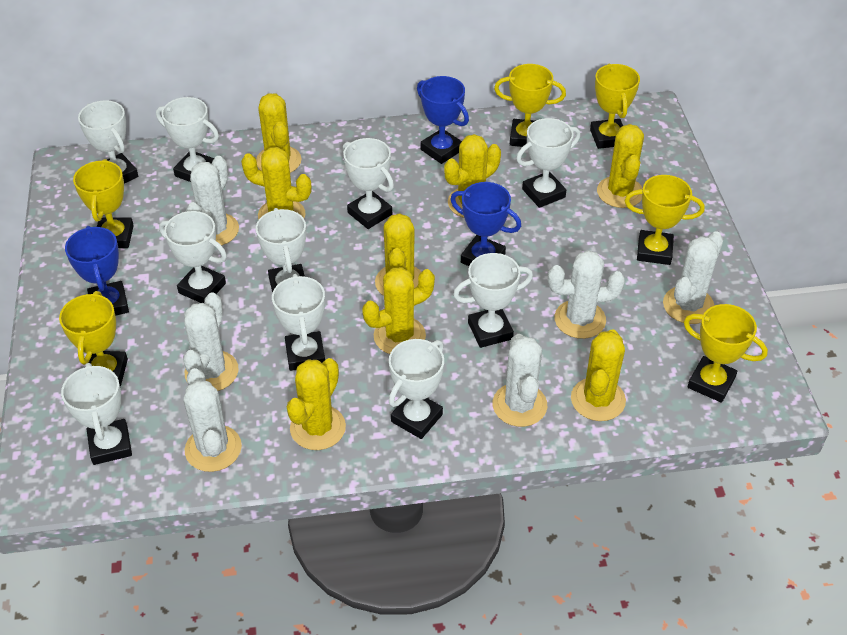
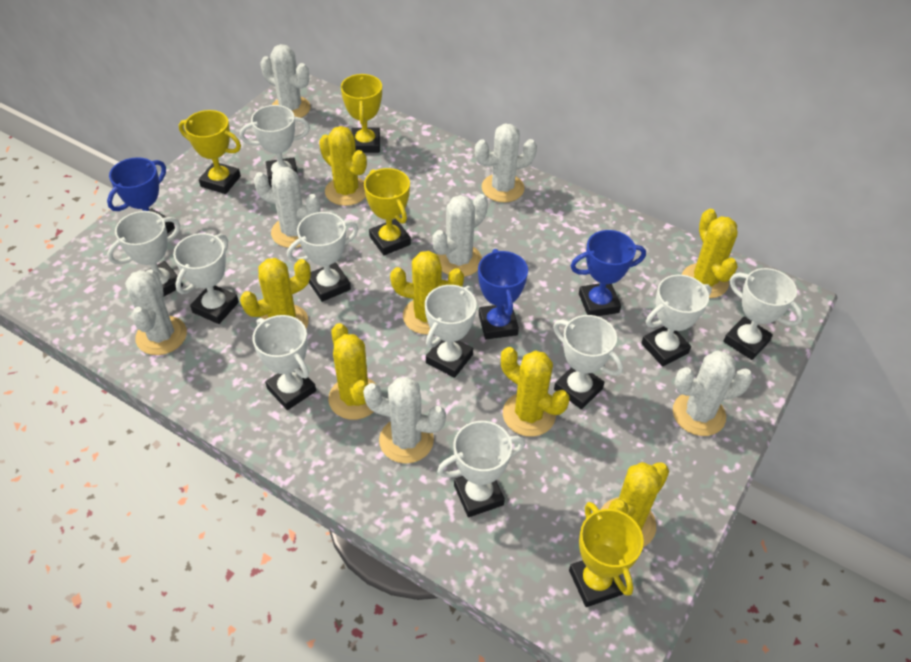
white cactus: [183,292,239,391] [184,368,242,472] [186,156,239,246] [493,334,547,427] [548,250,625,339] [663,232,723,324] = 6 -> [125,269,187,355] [254,167,321,248] [260,44,310,118] [363,377,446,464] [432,194,488,277] [475,124,537,203] [673,350,753,436] = 7
yellow cactus: [241,147,312,220] [256,93,302,173] [287,358,346,450] [362,267,435,354] [375,213,421,296] [444,134,501,218] [571,329,626,421] [597,124,644,208] = 8 -> [240,258,311,328] [319,126,367,206] [328,323,377,420] [390,251,464,335] [501,347,569,437] [600,462,669,547] [682,209,737,298] = 7
yellow trophy: [59,291,128,387] [73,159,134,248] [494,64,566,147] [590,64,640,149] [625,175,705,265] [684,304,768,403] = 6 -> [179,110,241,194] [341,74,382,153] [364,168,411,255] [569,502,644,607] = 4

